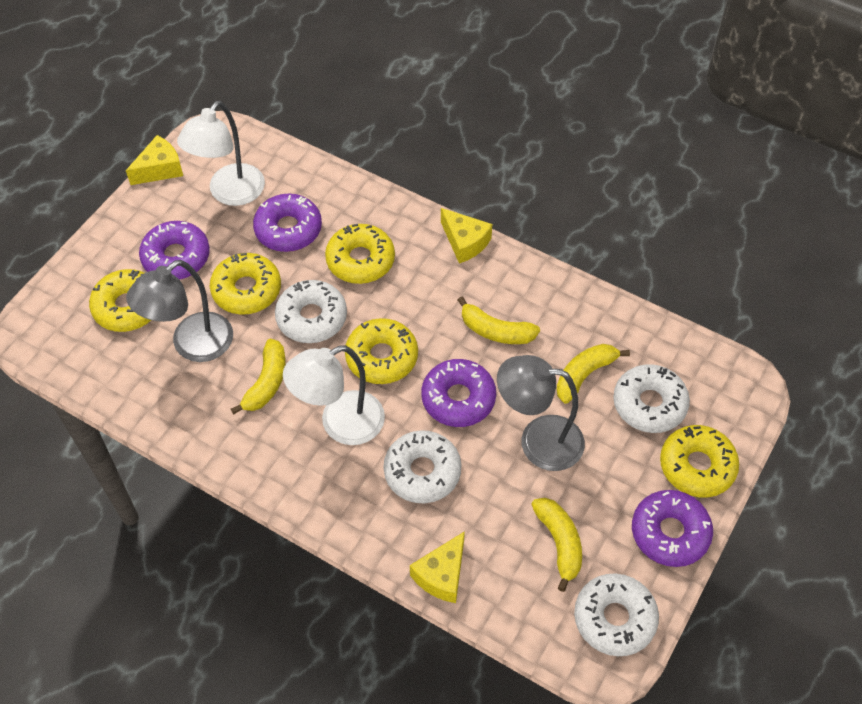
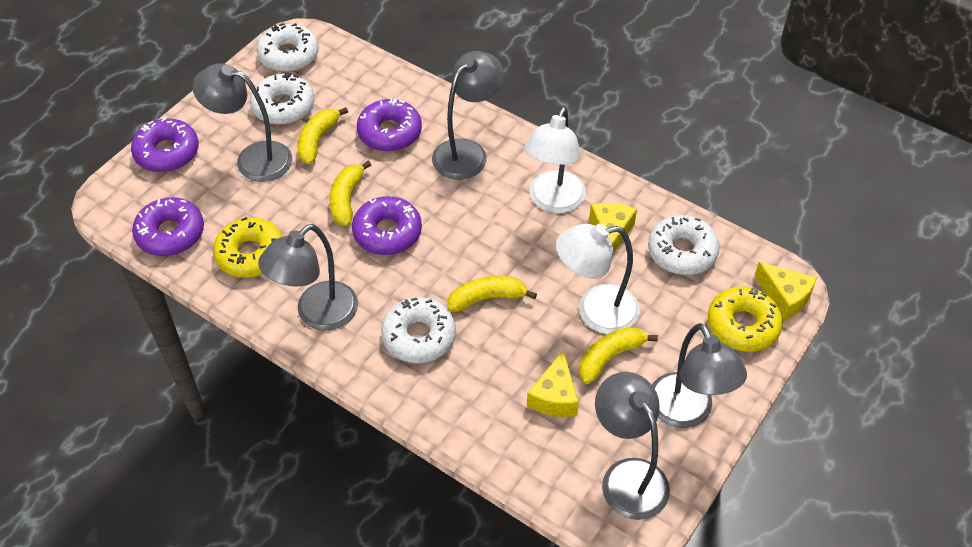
grey lamp: [126,260,233,362] [497,355,585,471] = 2 -> [193,63,292,182] [258,224,358,331] [432,51,504,180] [595,372,670,520] [652,323,747,428] = 5
yellow donut: [89,269,151,332] [210,253,281,315] [325,224,395,284] [345,318,418,384] [660,425,739,497] = 5 -> [213,217,283,278] [708,286,783,352] = 2

